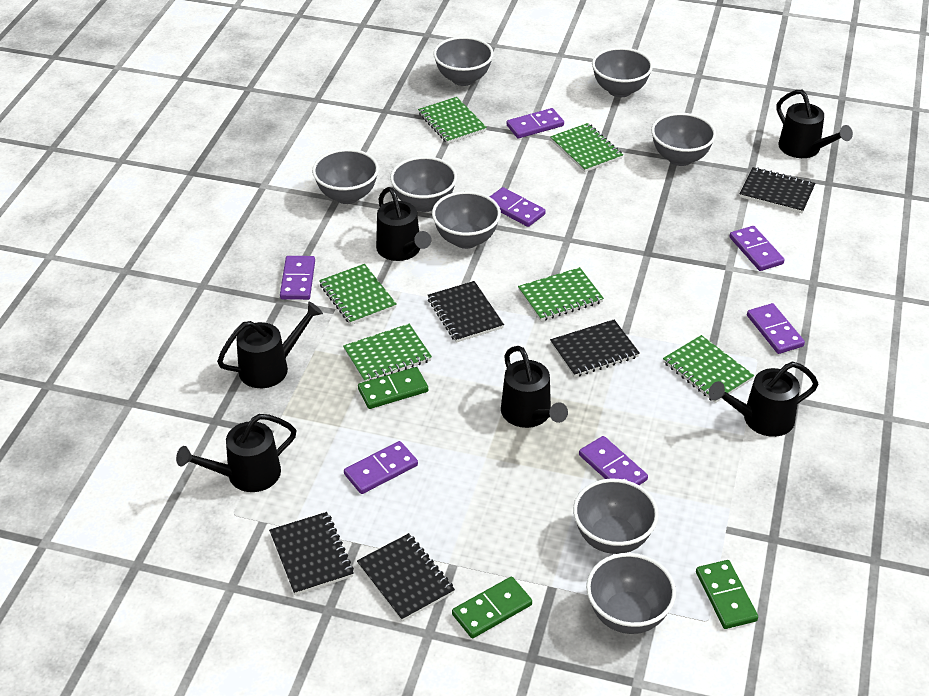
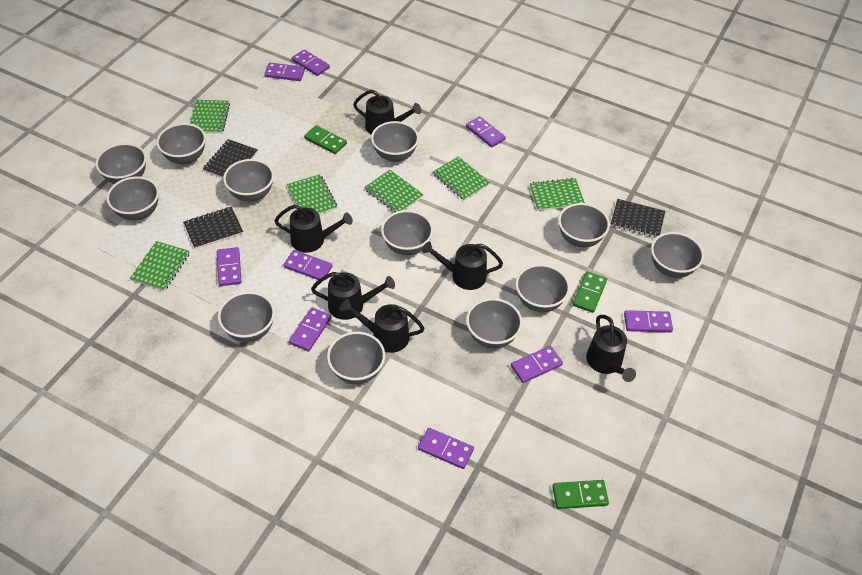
black notebook: [269,512,354,595] [357,533,455,622] [428,281,504,343] [550,320,640,377] [740,167,815,213] = 5 -> [183,207,243,249] [203,139,258,178] [610,199,665,238] = 3
grey bowl: [312,149,379,204] [390,156,457,212] [432,191,501,249] [433,36,494,86] [573,479,659,554] [586,553,676,634] [592,47,653,97] [651,113,716,166] = 8 -> [95,143,147,184] [107,176,159,220] [156,123,206,165] [218,292,275,342] [223,159,274,202] [327,332,385,384] [371,121,419,162] [381,210,433,255] [466,298,522,349] [515,264,570,312] [558,203,610,248] [651,232,704,278] = 12
purple domino: [280,256,315,300] [344,441,418,494] [490,187,545,227] [506,108,564,138] [579,436,648,485] [730,226,785,271] [747,303,805,354] = 7 -> [217,247,242,286] [264,63,305,81] [283,250,332,280] [289,307,332,351] [292,50,330,76] [418,428,474,469] [466,116,506,148] [511,346,563,383] [624,310,673,333] = 9

